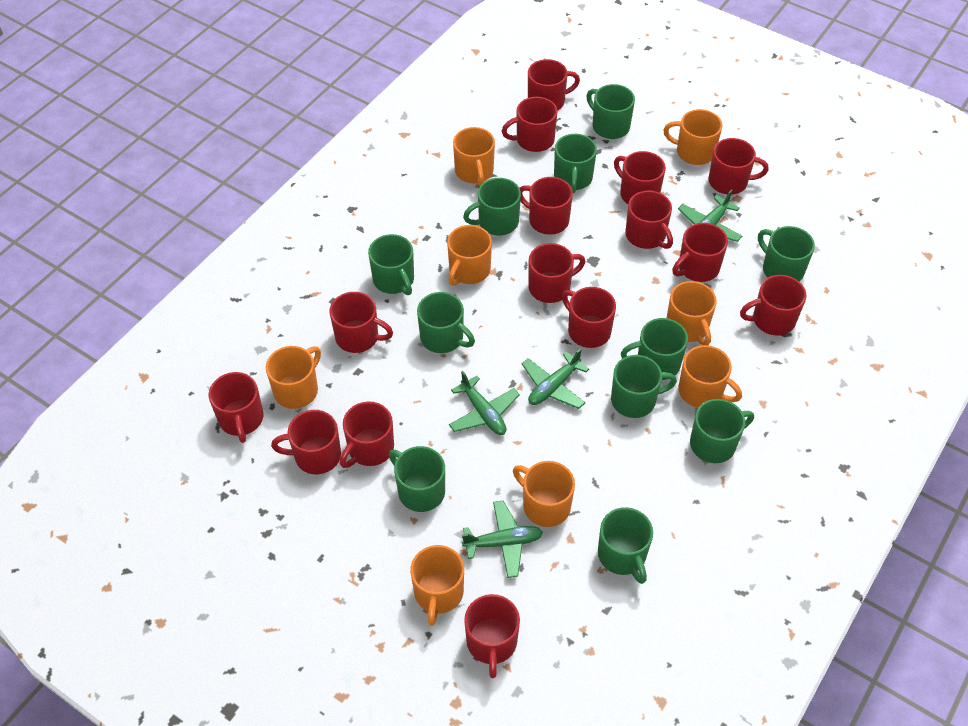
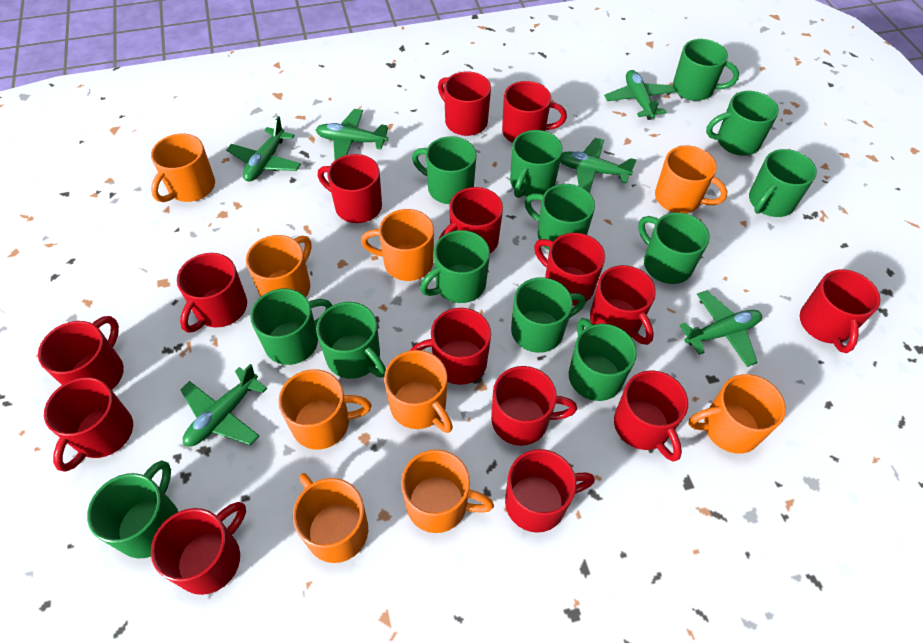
green mug: [368,234,414,295] [389,446,445,512] [417,292,475,353] [463,178,521,235] [554,134,597,193] [586,84,635,139] [598,507,653,584] [611,355,677,418] [621,318,688,380] [690,399,754,463] [758,226,815,282] = 11 -> [87,460,178,558] [250,289,333,365] [316,302,386,379] [412,136,477,204] [420,230,490,303] [510,130,563,198] [511,277,586,353] [525,184,595,250] [569,318,637,401] [638,212,710,284] [673,39,739,101] [706,91,779,155] [749,149,817,217] = 13
green plane: [449,371,520,435] [462,501,543,578] [522,349,589,409] [678,190,742,242] = 4 -> [180,364,267,446] [226,116,301,182] [316,109,388,160] [560,138,637,193] [604,70,675,120] [680,290,762,367] = 6
orange mug: [266,346,321,409] [410,545,464,626] [447,225,492,286] [453,127,495,186] [513,461,575,527] [663,109,722,165] [667,281,717,345] [678,345,742,408] = 8 -> [151,133,215,202] [246,235,311,297] [278,369,371,449] [293,473,368,563] [361,209,434,281] [384,350,453,433] [401,449,494,533] [655,146,728,213] [689,374,786,454] = 9

